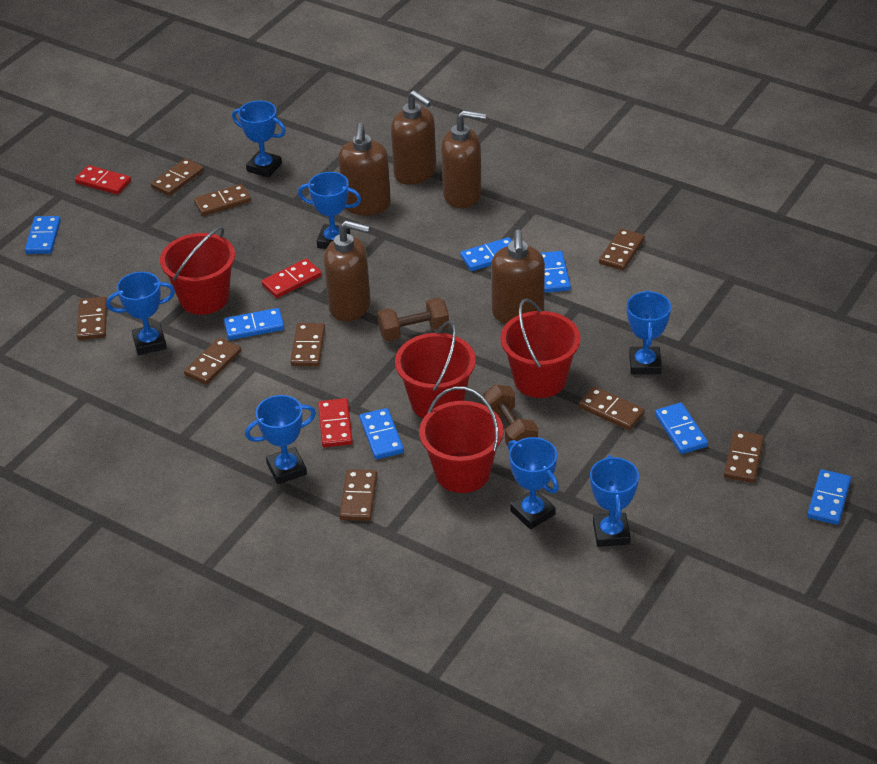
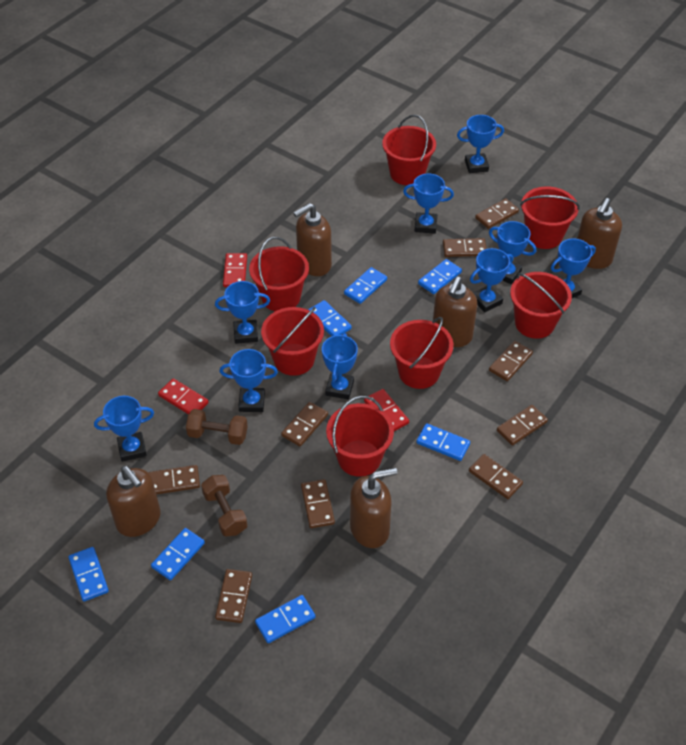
blue trophy: [106,272,175,355] [232,101,286,178] [245,395,316,484] [298,172,361,249] [508,437,559,530] [590,455,639,547] [627,290,671,374] = 7 -> [94,396,154,462] [215,281,270,344] [220,349,278,412] [322,333,358,400] [403,174,454,234] [457,115,504,173] [470,248,513,312] [489,221,536,285] [551,238,596,298] = 9
red bucket: [160,227,235,315] [395,321,476,418] [419,386,503,493] [500,298,581,398] = 4 -> [249,237,309,311] [261,307,324,376] [326,396,394,477] [382,115,436,185] [390,317,453,389] [510,272,572,339] [520,187,580,249] = 7

